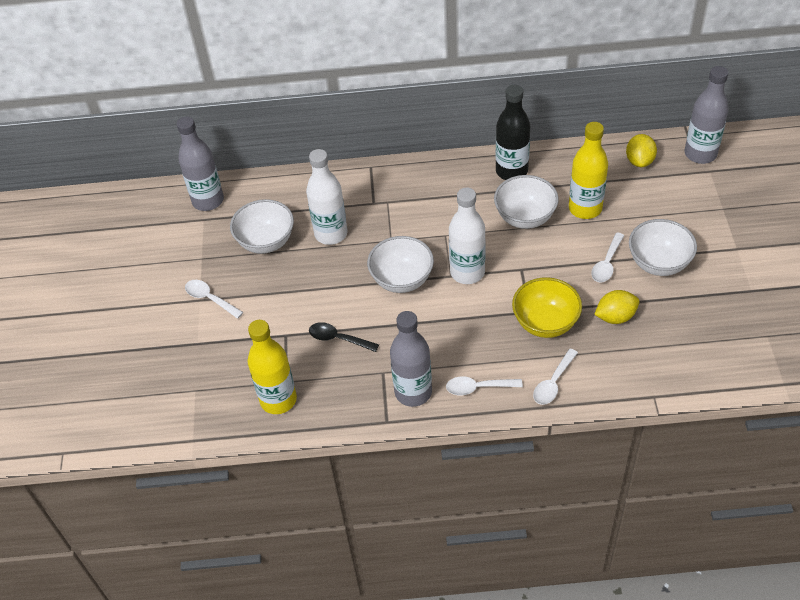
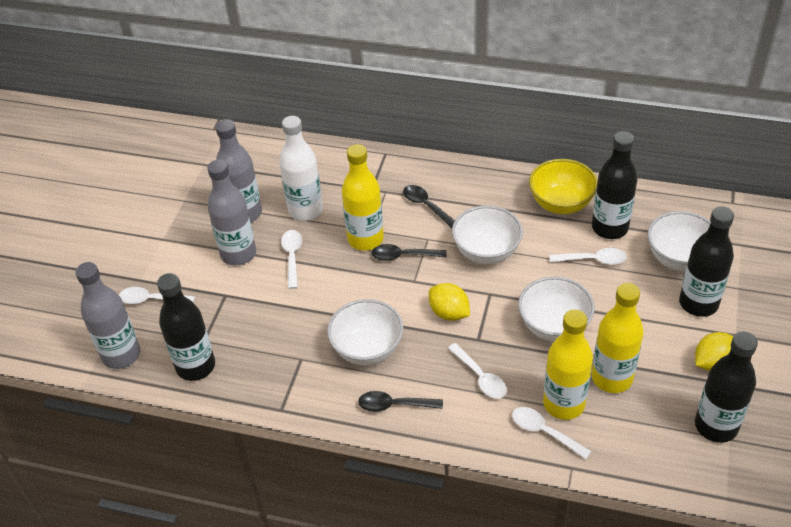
black bottle: [496,85,530,180] = 1 -> [157,273,215,381] [592,131,637,239] [679,206,734,317] [695,331,758,443] = 4
black spoon: [309,322,379,352] = 1 -> [358,391,443,412] [371,244,446,261] [403,185,455,228] = 3
white bottle: [306,149,348,245] [449,188,486,284] = 2 -> [279,116,323,221] = 1
white spoon: [185,280,243,319] [446,376,523,395] [533,348,578,405] [591,232,625,282] = 4 -> [119,287,195,304] [281,230,302,289] [448,343,507,399] [512,407,591,459] [549,248,627,265] = 5
yellow bottle: [248,320,297,414] [569,122,608,219] = 2 -> [342,144,384,251] [543,309,593,420] [592,283,644,393] = 3

